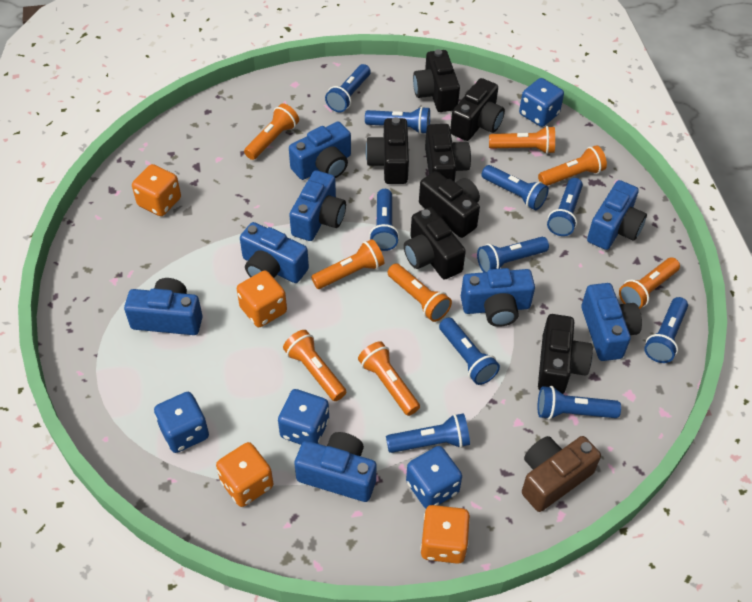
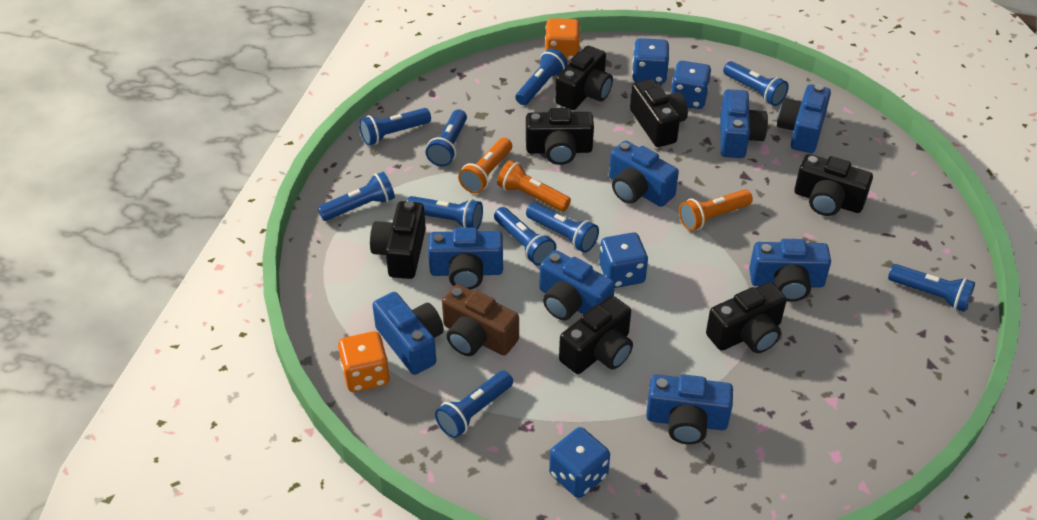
orange dice: [132,164,181,216] [216,442,273,507] [237,270,287,327] [420,505,470,564] = 4 -> [338,331,390,392] [545,18,580,62] = 2
orange flashlight: [244,103,299,160] [283,330,346,401] [311,239,384,289] [358,341,420,416] [387,263,452,322] [489,126,555,154] [538,145,607,186] [619,258,680,309] = 8 -> [458,138,512,194] [497,160,571,212] [679,189,753,231] = 3

